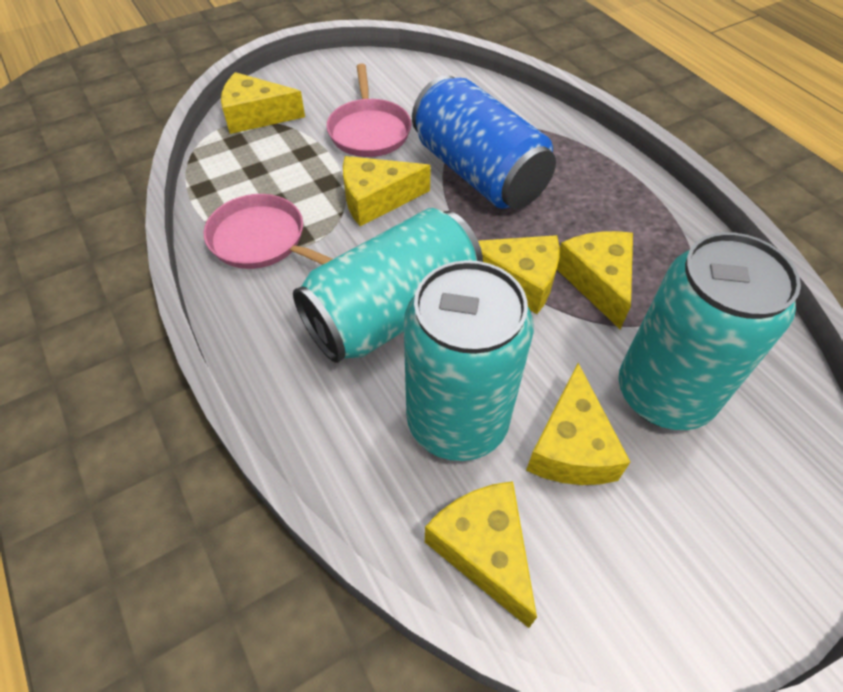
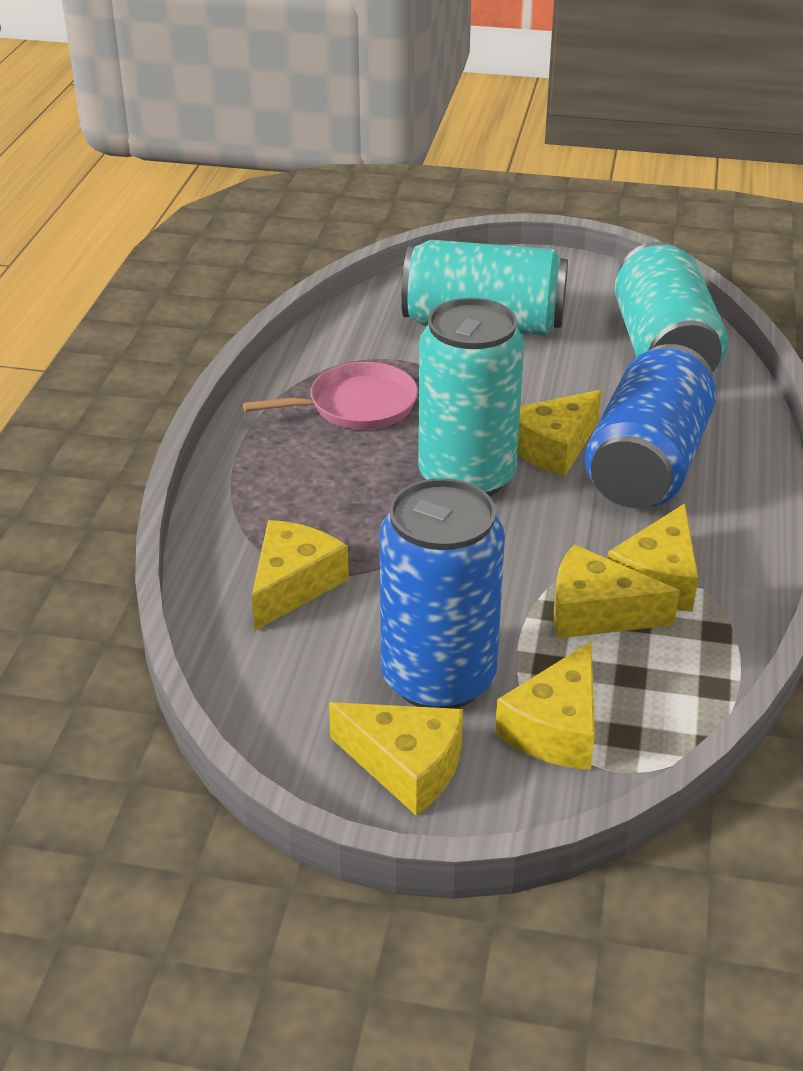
blue can: [412,75,556,209] = 1 -> [379,478,505,709] [585,344,717,508] = 2
pink pan: [204,194,332,269] [327,64,411,157] = 2 -> [243,362,418,430] = 1

